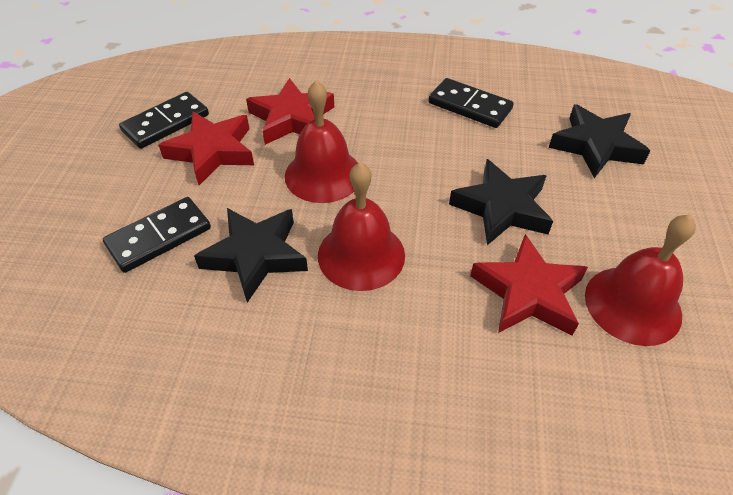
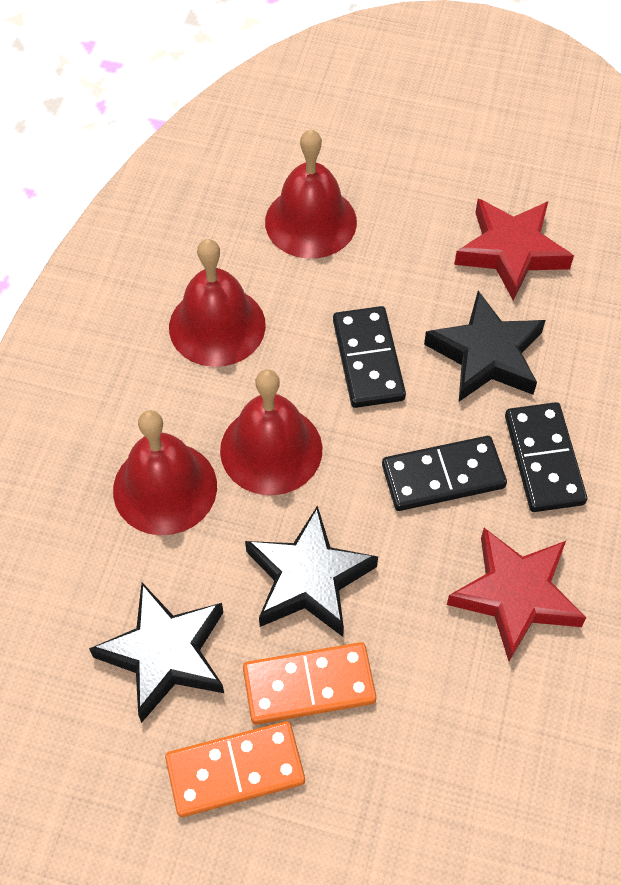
orange domino: none = 0 -> [165,721,305,817] [243,642,376,725] = 2
red bell: [285,80,358,203] [318,162,405,291] [585,215,696,346] = 3 -> [113,410,217,535] [169,239,266,367] [220,369,322,495] [265,129,357,259] = 4
red star: [158,111,254,185] [246,78,334,145] [470,234,588,336] = 3 -> [447,528,586,661] [454,199,574,301] = 2

